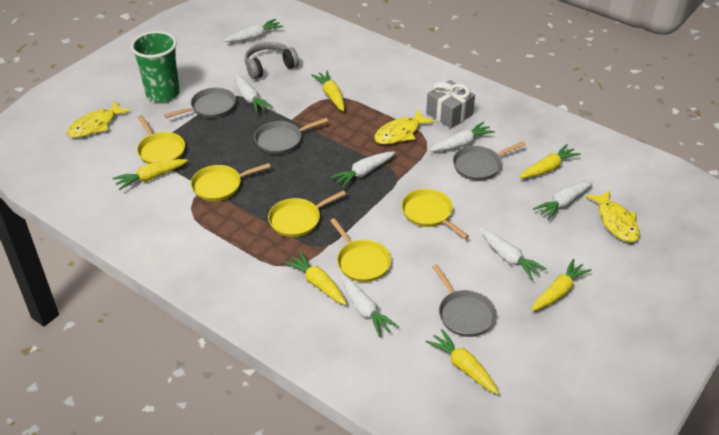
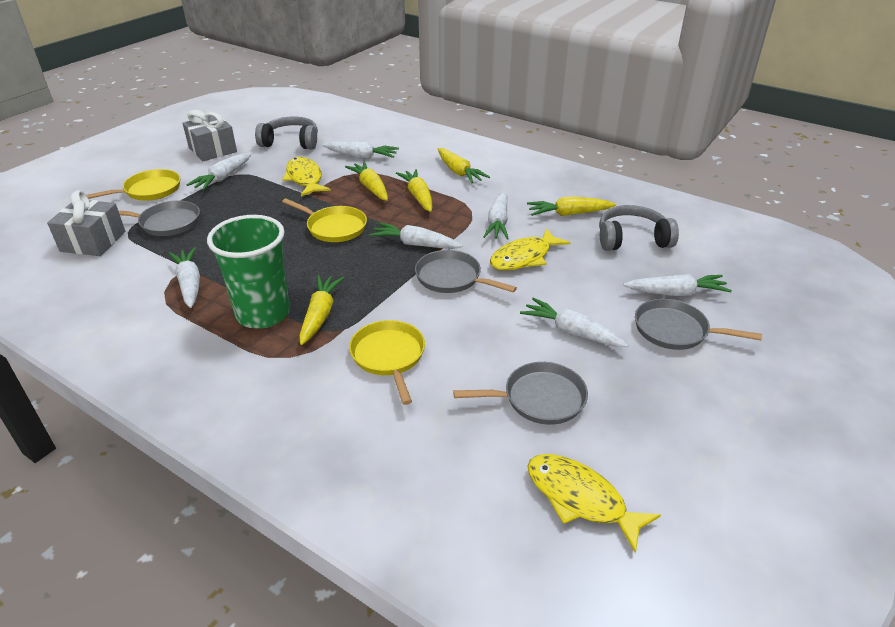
grey gift: [426,80,475,128] = 1 -> [47,190,125,256] [183,110,237,161] = 2
grey headphones: [245,42,299,79] = 1 -> [255,116,318,149] [599,205,679,251] = 2
yellow carrot: [113,159,188,190] [284,251,347,305] [311,71,345,111] [426,329,499,394] [519,144,581,178] [531,259,592,311] = 6 -> [299,275,344,345] [345,161,388,201] [396,169,432,212] [438,148,490,183] [527,197,616,216] = 5
yellow pan: [137,115,185,164] [191,163,271,201] [268,190,346,237] [330,218,391,282] [402,189,469,239] = 5 -> [86,169,180,200] [282,198,367,242] [349,320,425,405] = 3

